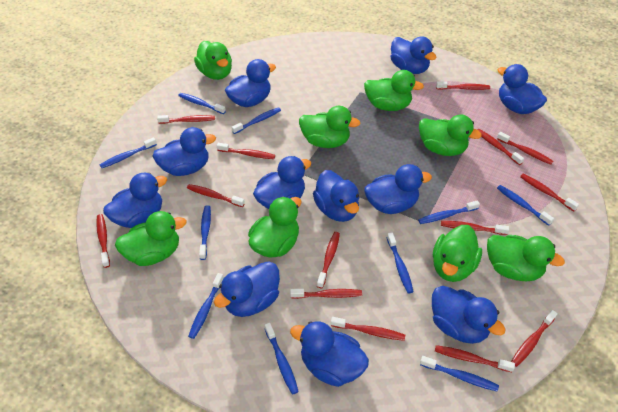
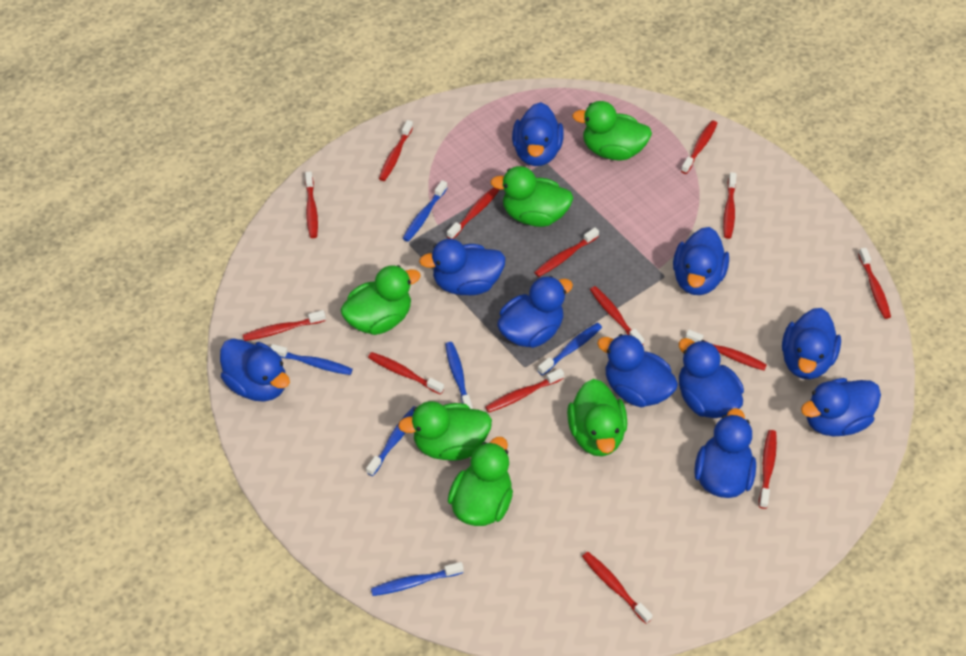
blue duck: [103,173,167,228] [152,127,216,176] [214,261,280,317] [225,59,276,107] [253,156,311,209] [290,321,369,387] [313,170,359,222] [364,164,432,214] [390,36,437,74] [432,286,506,344] [498,64,547,114] = 11 -> [220,339,290,402] [419,239,506,295] [497,276,573,348] [512,102,564,166] [597,334,678,407] [673,227,729,295] [679,338,744,418] [694,408,756,498] [782,308,841,379] [801,378,881,437] = 10
blue toothbrush: [100,137,157,168] [178,93,226,114] [188,273,224,339] [199,205,211,260] [231,107,281,134] [265,323,299,395] [387,233,414,293] [418,200,480,224] [420,356,499,392] [497,185,554,226] = 10 -> [270,344,353,375] [366,406,415,476] [371,562,464,596] [403,180,447,242] [445,342,473,409] [538,323,602,376] = 6
green duck: [115,211,187,266] [194,41,232,80] [248,196,301,257] [299,106,360,148] [364,70,424,111] [419,115,482,156] [433,225,482,282] [487,235,565,282] = 8 -> [340,265,421,335] [398,401,492,461] [448,437,513,526] [490,166,574,227] [567,379,627,456] [572,101,652,161] = 6

